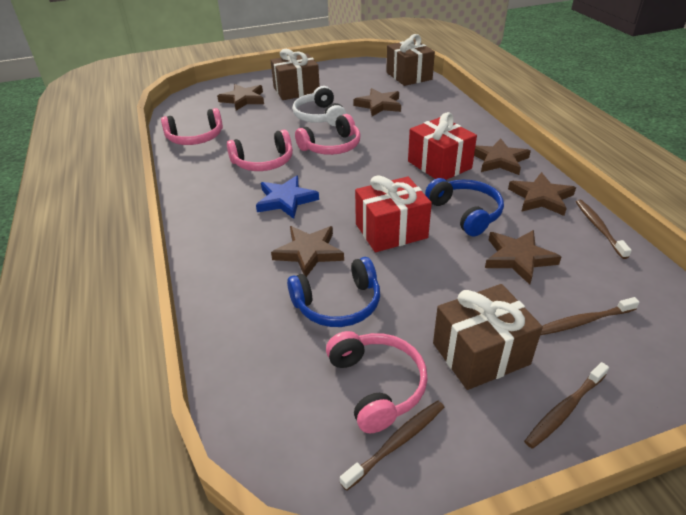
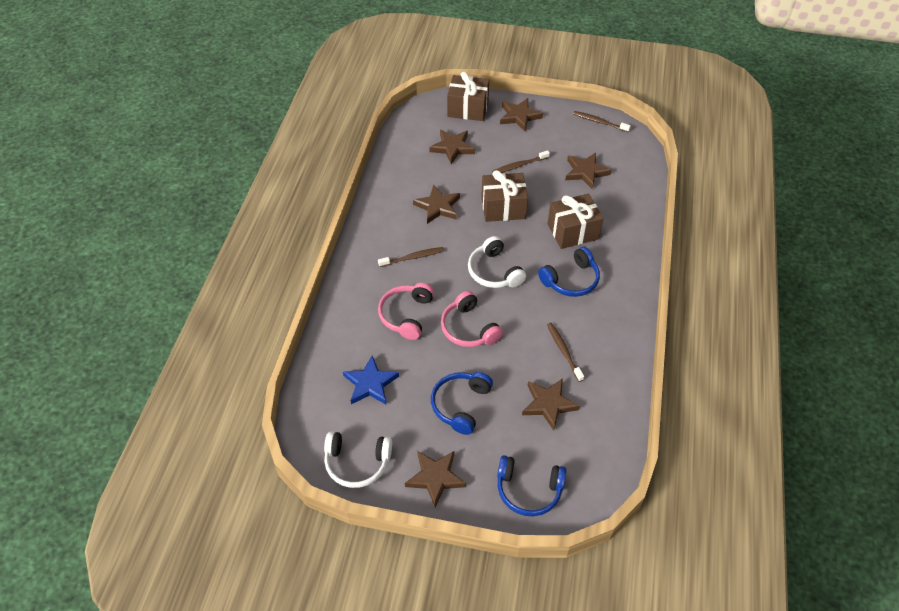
blue headphones: [287,257,380,327] [425,178,504,236] = 2 -> [431,372,493,435] [497,455,567,516] [538,247,600,297] = 3
pink headphones: [161,108,223,145] [227,130,293,171] [295,114,361,155] [326,331,428,433] = 4 -> [378,283,434,340] [441,291,503,347] = 2
red gift: [355,175,432,252] [408,112,477,180] = 2 -> none = 0
white headphones: [293,86,346,126] = 1 -> [324,431,392,488] [468,236,526,288] = 2

